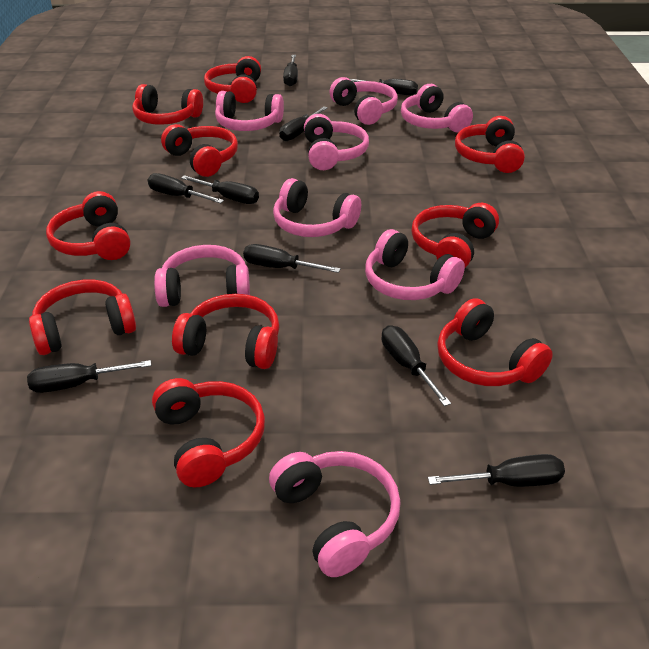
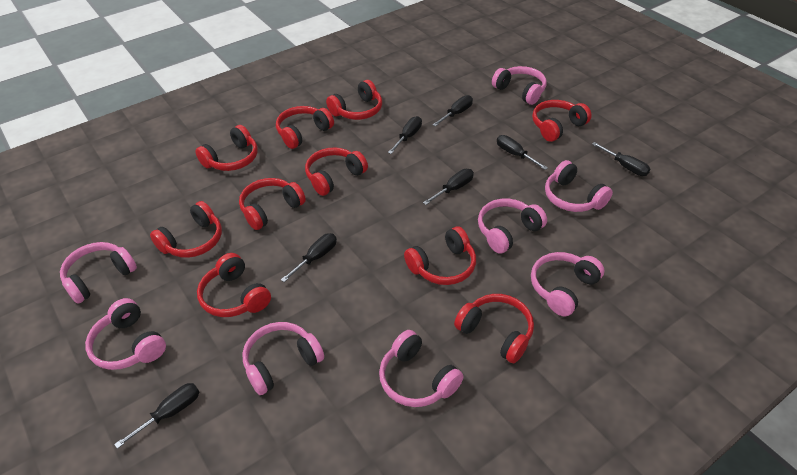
black screwdriver: [27,360,151,393] [148,173,224,203] [181,175,259,204] [243,244,341,273] [279,106,328,141] [283,55,298,86] [350,79,418,95] [381,325,451,406] [428,454,565,487] = 9 -> [114,383,199,449] [281,233,337,282] [388,116,422,154] [423,169,474,205] [432,95,473,126] [497,135,548,170] [592,142,650,176] = 7

